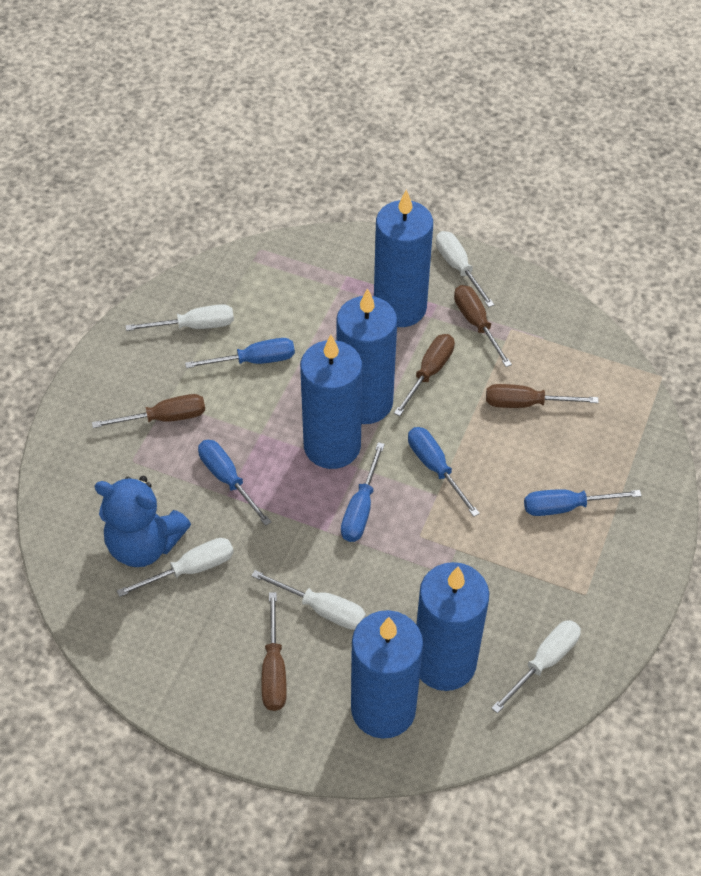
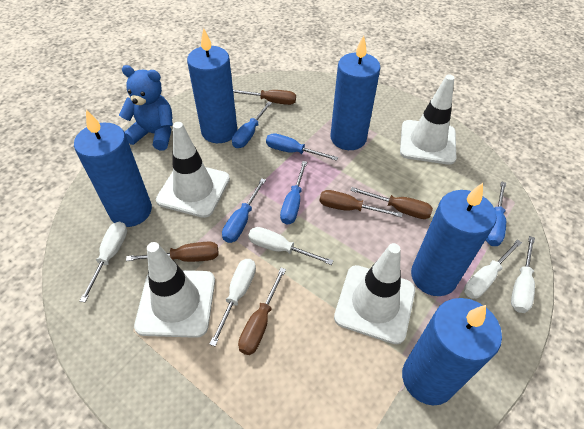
white traffic cone: none = 0 -> [134,242,215,338] [156,122,230,218] [334,243,415,344] [400,75,456,165] = 4

